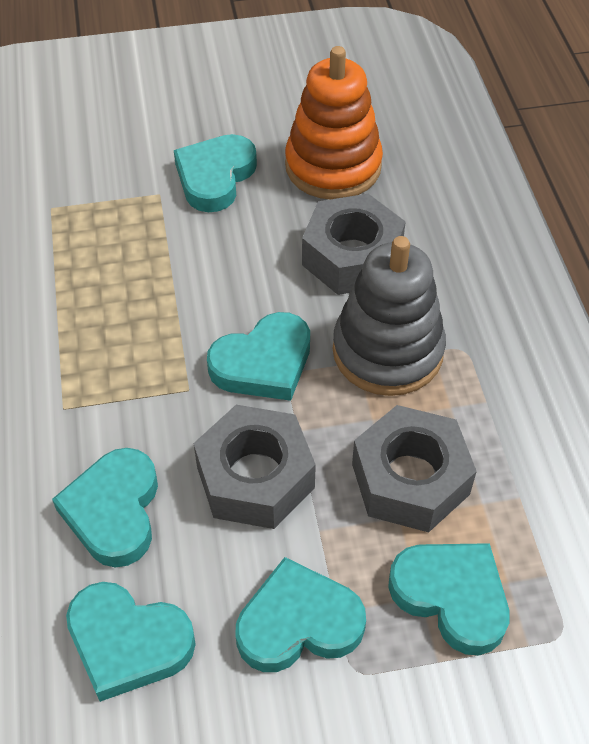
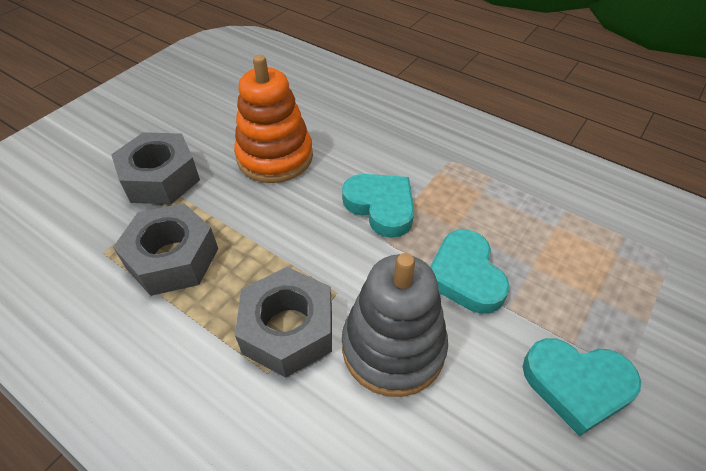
turquoise heart: [52,448,158,568] [66,582,196,702] [174,134,257,212] [207,312,310,401] [236,557,366,672] [388,543,510,656] = 6 -> [342,174,414,238] [430,229,510,314] [523,338,641,436] = 3

